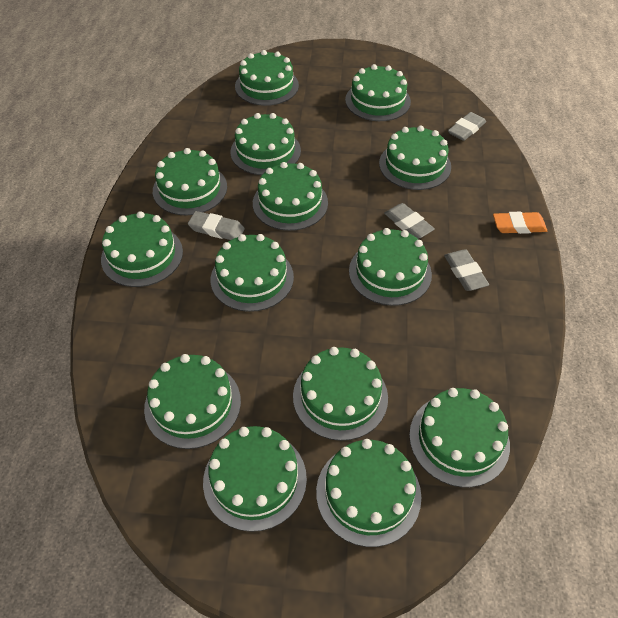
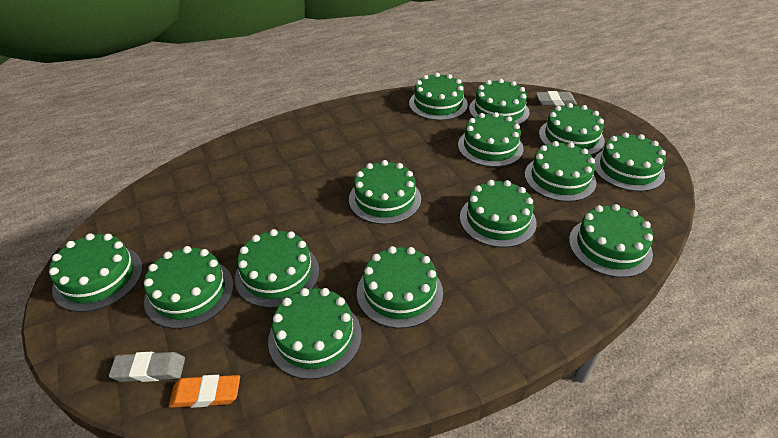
grey eraser: [188,211,245,240] [384,203,435,239] [444,249,489,291] [448,112,486,141] = 4 -> [109,352,185,382] [536,91,577,106] = 2

